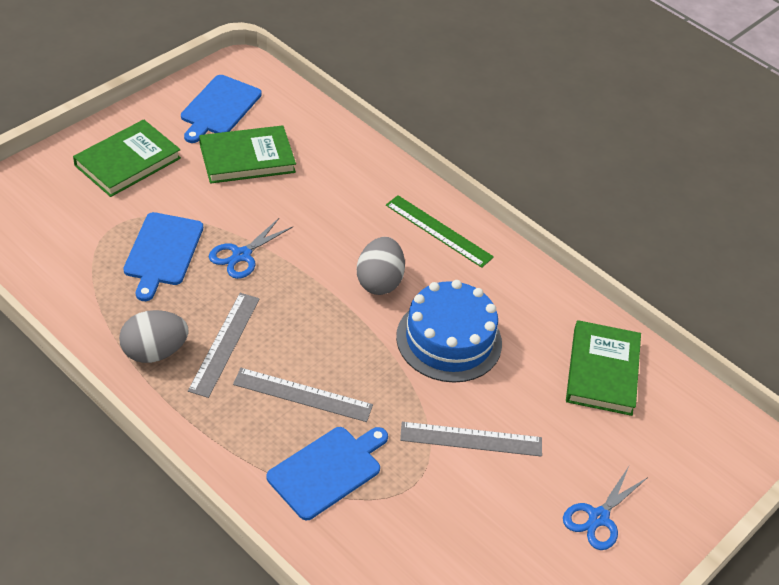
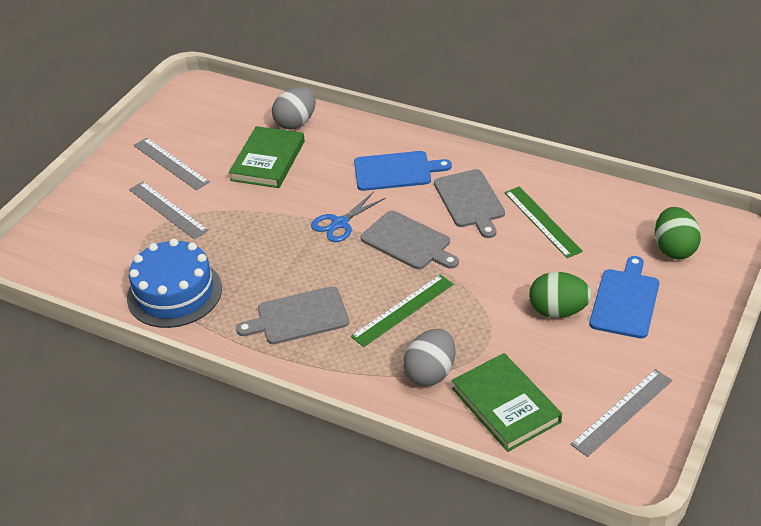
blue cutting board: [123,212,203,301] [181,75,262,143] [266,427,388,520] = 3 -> [354,151,452,191] [589,256,659,338] = 2
blue scissors: [209,218,293,279] [563,467,648,550] = 2 -> [311,192,386,242] = 1
green book: [73,119,181,197] [199,125,296,184] [566,320,641,416] = 3 -> [229,126,305,188] [452,353,562,452] = 2
green egg: none = 0 -> [529,272,592,318] [655,207,701,259] = 2
green ruler: [386,195,494,268] = 1 -> [351,275,454,347] [504,186,583,258] = 2
grey cutting board: none = 0 -> [236,286,349,344] [361,211,459,269] [434,169,505,238] = 3

